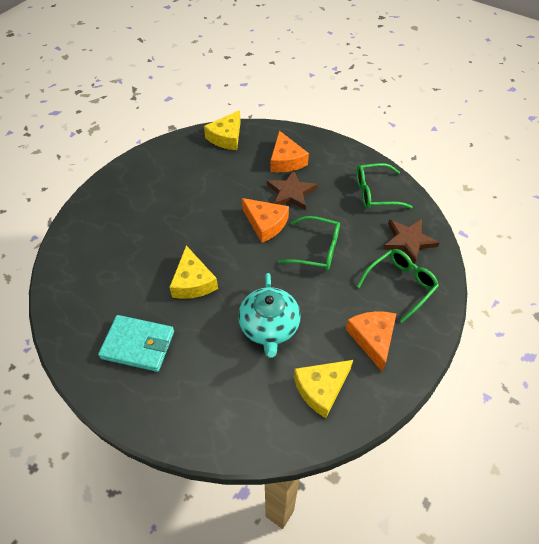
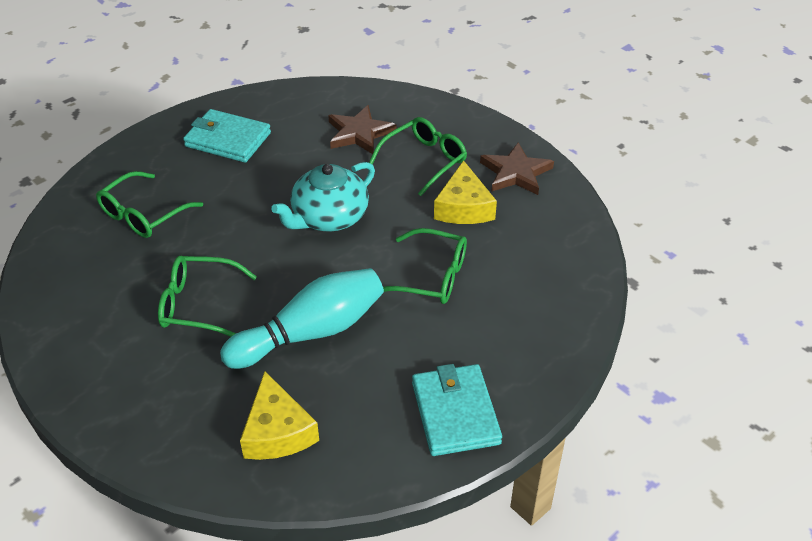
green glasses: [278,216,340,271] [356,163,413,209] [357,249,439,323] = 3 -> [96,171,203,238] [158,255,257,337] [369,117,467,196] [383,228,467,304] = 4
orange cheese: [242,198,289,243] [271,131,309,172] [346,311,396,371] = 3 -> none = 0
turquoise bowling pin: none = 0 -> [220,268,384,369] = 1
turquoise wallet: [98,315,174,372] = 1 -> [183,109,271,163] [412,364,502,456] = 2
yellow cheese: [169,246,218,299] [204,110,241,150] [294,360,353,418] = 3 -> [240,371,319,460] [434,160,497,224] = 2

